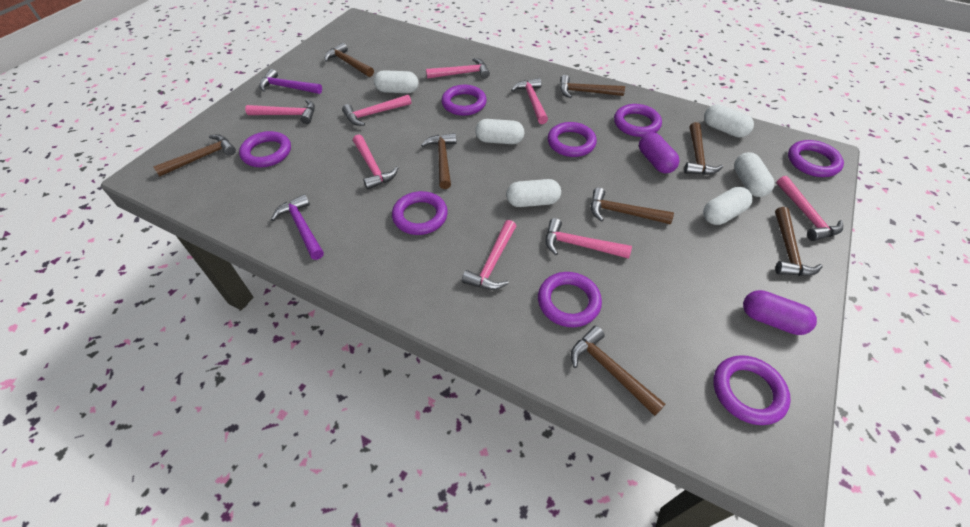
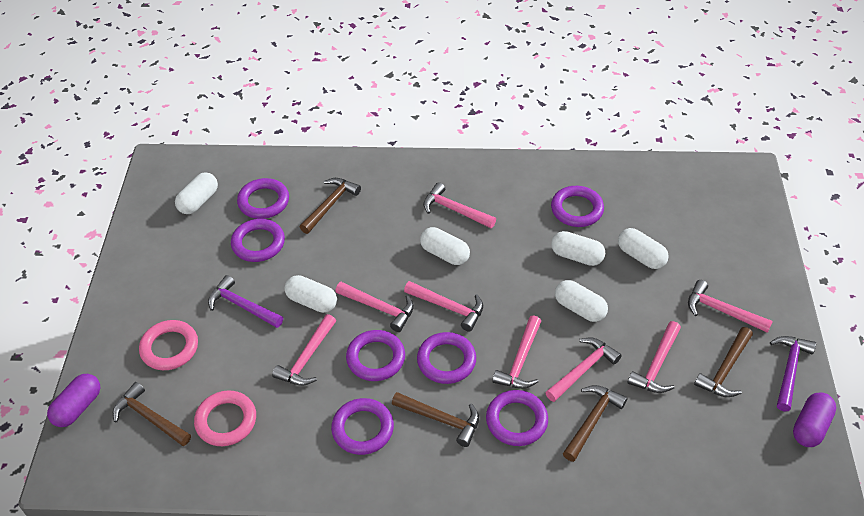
brown hammer: [153,134,236,176] [325,43,374,77] [421,133,457,189] [560,75,625,98] [571,326,665,416] [591,188,674,224] [684,122,723,175] [775,207,823,276] = 8 -> [113,382,191,446] [300,178,361,234] [392,392,479,447] [563,385,628,462] [694,327,753,397] = 5
pink ring: none = 0 -> [139,320,198,370] [194,391,256,446] = 2
purple ring: [239,131,291,167] [392,191,448,235] [442,85,487,116] [538,272,602,327] [548,122,597,157] [614,104,662,137] [713,355,791,425] [788,140,844,177] = 8 -> [231,219,285,262] [237,178,289,219] [331,398,394,455] [346,330,405,381] [417,332,476,384] [486,390,548,446] [551,186,604,227] = 7

